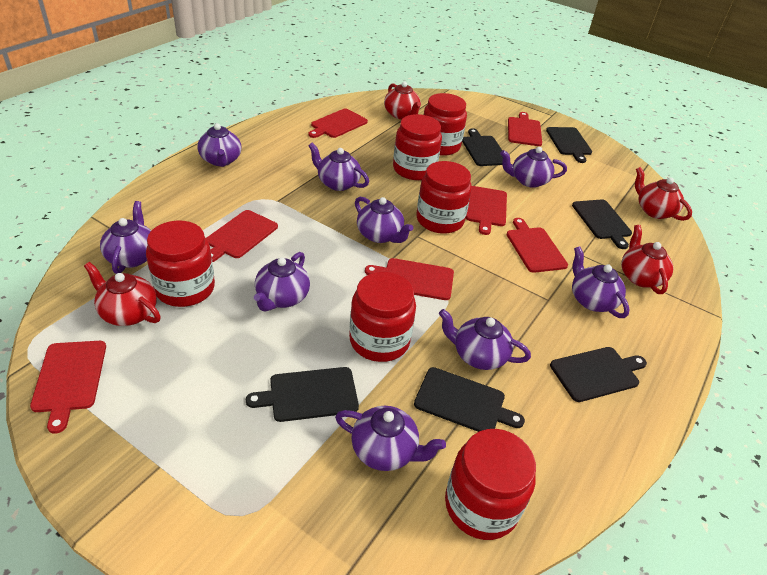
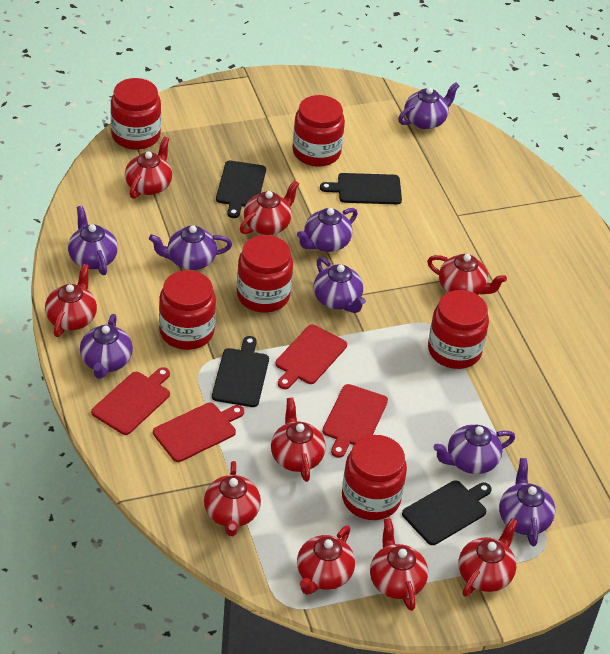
black cutting board: [246,367,359,422] [414,367,525,432] [462,128,503,166] [546,127,592,163] [550,347,647,402] [572,199,632,249] = 6 -> [212,336,269,407] [216,161,266,218] [320,173,402,204] [402,480,492,545] = 4
purple teapot: [100,201,151,274] [197,123,241,167] [254,252,310,312] [308,143,369,191] [335,406,446,471] [355,197,413,243] [439,309,531,370] [500,147,567,188] [572,246,630,318] = 9 -> [68,206,118,275] [80,314,133,379] [149,225,232,270] [297,208,358,252] [314,257,366,313] [398,82,459,129] [433,424,515,474] [499,458,556,546] = 8
red cutting board: [30,341,106,434] [206,210,278,262] [308,108,368,138] [365,258,454,300] [466,186,507,235] [506,218,568,273] [508,112,542,146] = 7 -> [91,367,170,435] [153,403,244,462] [275,324,347,389] [322,384,388,458] = 4
red teapot: [84,262,161,326] [384,82,421,119] [621,225,673,294] [635,167,692,221] = 4 -> [45,264,97,337] [125,136,172,199] [204,461,261,536] [240,180,299,235] [271,397,326,482] [297,525,355,595] [370,518,428,611] [427,254,507,295] [458,518,518,597] = 9

